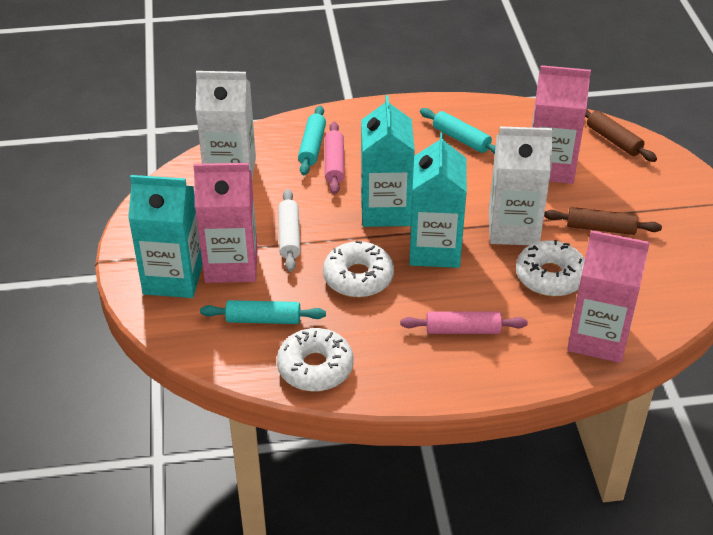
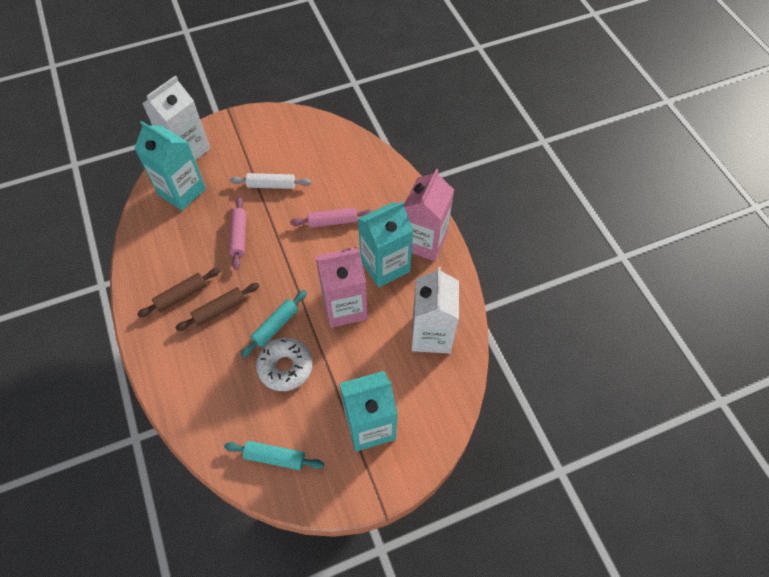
pink carton: [193,163,258,283] [532,65,591,184] [567,230,650,363] = 3 -> [315,247,368,328] [404,169,454,261] = 2
turquoise rolling pin: [200,300,326,324] [298,106,326,175] [420,108,496,154] = 3 -> [224,441,324,470] [241,290,307,358] = 2
white donut: [277,328,353,392] [323,241,394,297] [516,240,585,297] = 3 -> [256,338,313,391] = 1

